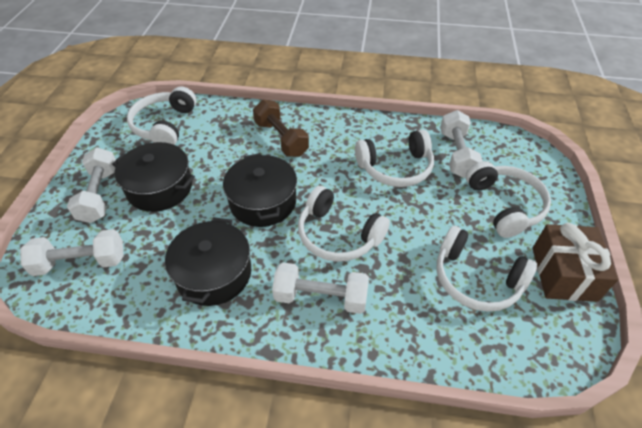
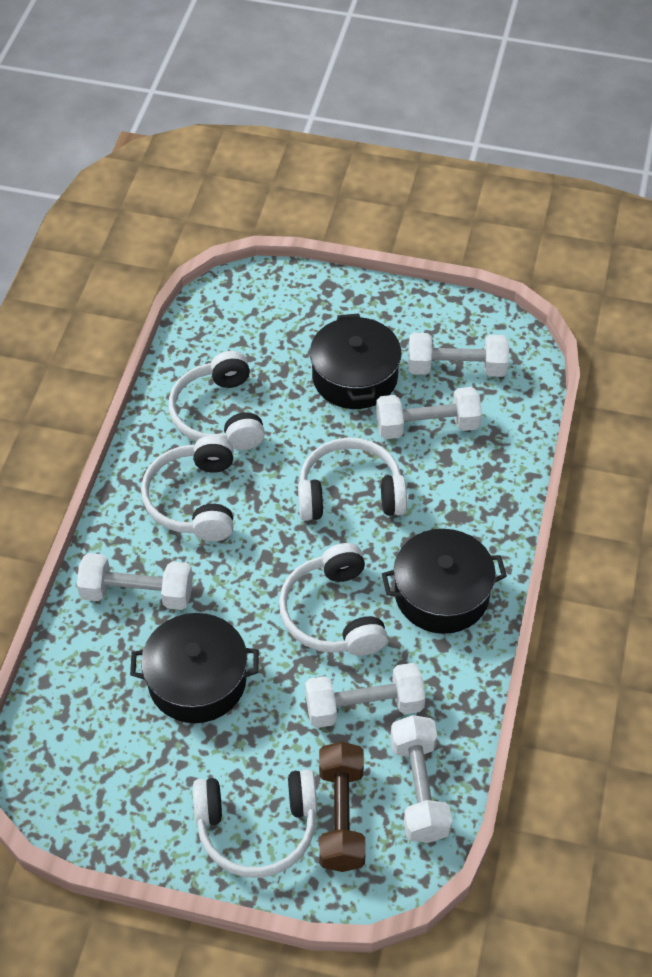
brown gift: [532,223,618,302] = 1 -> none = 0
white dumbbell: [20,229,124,276] [67,148,116,223] [272,262,369,314] [440,110,483,178] = 4 -> [77,553,193,610] [305,663,425,728] [376,387,482,439] [390,715,452,843] [408,333,509,377] = 5

